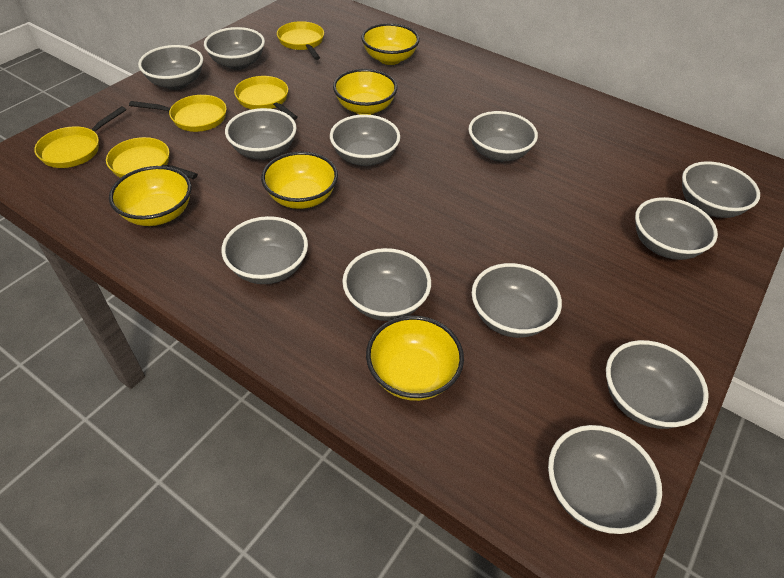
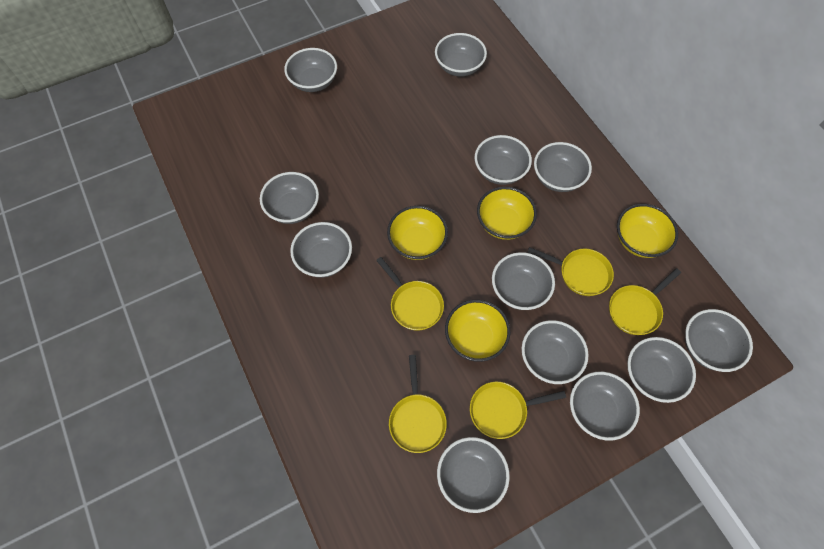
yellow bowl: [109,166,192,226] [261,152,338,209] [333,69,397,115] [361,23,420,65] [366,316,464,401] = 5 -> [387,206,448,260] [445,300,510,362] [477,187,537,240] [617,204,678,258] = 4

